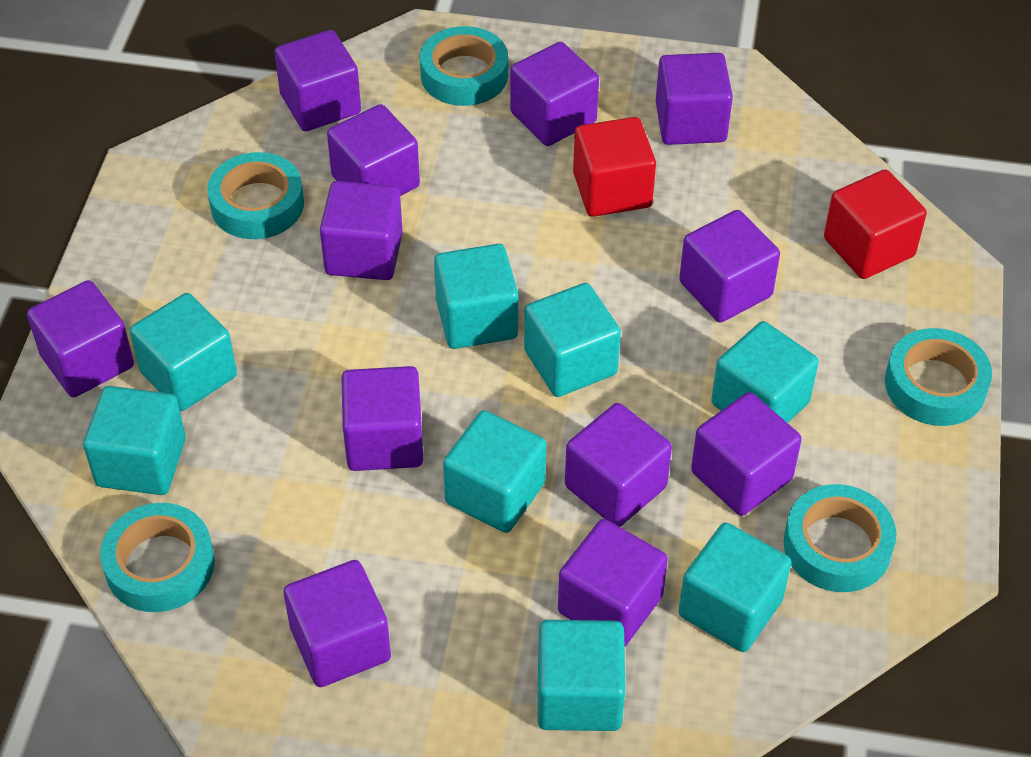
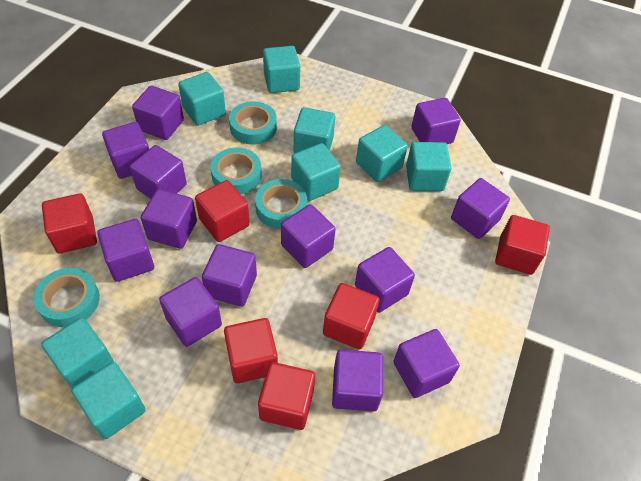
purple cube: [27,280,134,397] [274,30,361,131] [283,560,391,687] [320,181,403,280] [327,104,420,196] [341,366,423,471] [510,42,599,146] [558,519,668,646] [565,403,672,527] [656,53,733,145] [679,210,780,322] [691,392,802,516] = 12 -> [97,219,154,282] [102,122,149,179] [130,145,187,199] [132,86,184,140] [141,189,197,249] [159,277,222,347] [202,244,257,307] [281,204,336,268] [332,349,383,412] [355,247,415,313] [393,329,460,398] [411,98,461,144] [451,178,510,239] = 13
red cube: [573,117,656,217] [824,169,927,279] = 2 -> [42,193,97,254] [195,180,250,242] [224,318,278,383] [258,362,315,430] [323,283,380,349] [495,215,550,275] = 6
turquoise tape: [100,503,215,612] [207,152,304,239] [420,26,508,106] [783,484,897,592] [885,328,992,426] = 5 -> [33,268,100,327] [210,147,262,194] [229,101,277,145] [255,179,307,229] = 4

